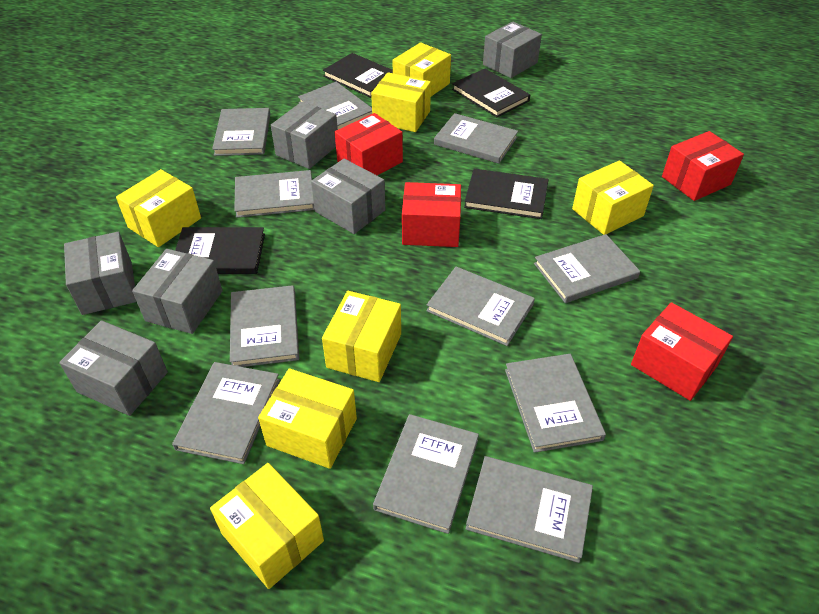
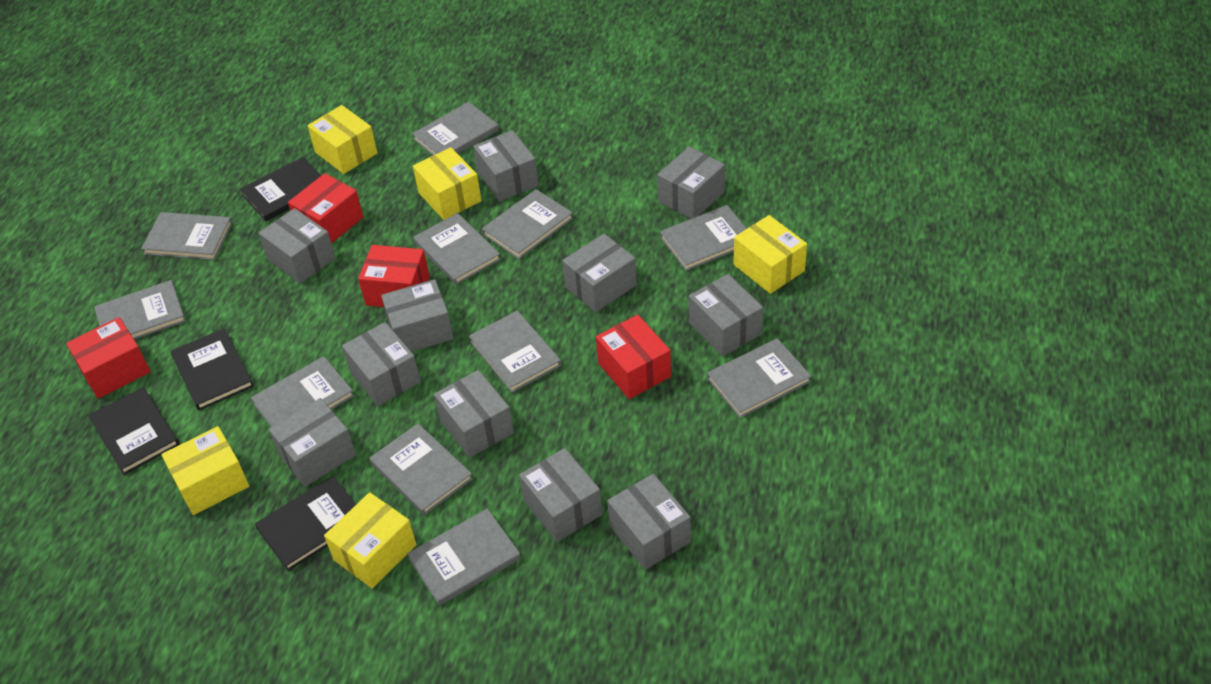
grey box: [59,320,168,416] [64,232,137,315] [132,249,223,334] [271,101,338,169] [311,159,385,234] [483,21,542,78] = 6 -> [259,208,336,284] [269,398,356,487] [342,322,421,406] [381,279,453,352] [434,370,514,458] [473,130,539,202] [519,448,602,542] [562,234,637,312] [607,474,691,570] [657,147,725,219] [689,274,763,356] = 11
yellow box: [116,169,201,247] [210,463,324,589] [258,368,357,469] [322,291,401,382] [371,72,431,132] [392,42,451,96] [572,160,654,235] = 7 -> [161,426,249,515] [307,105,378,174] [324,492,416,589] [413,147,482,220] [733,215,807,294] = 5

